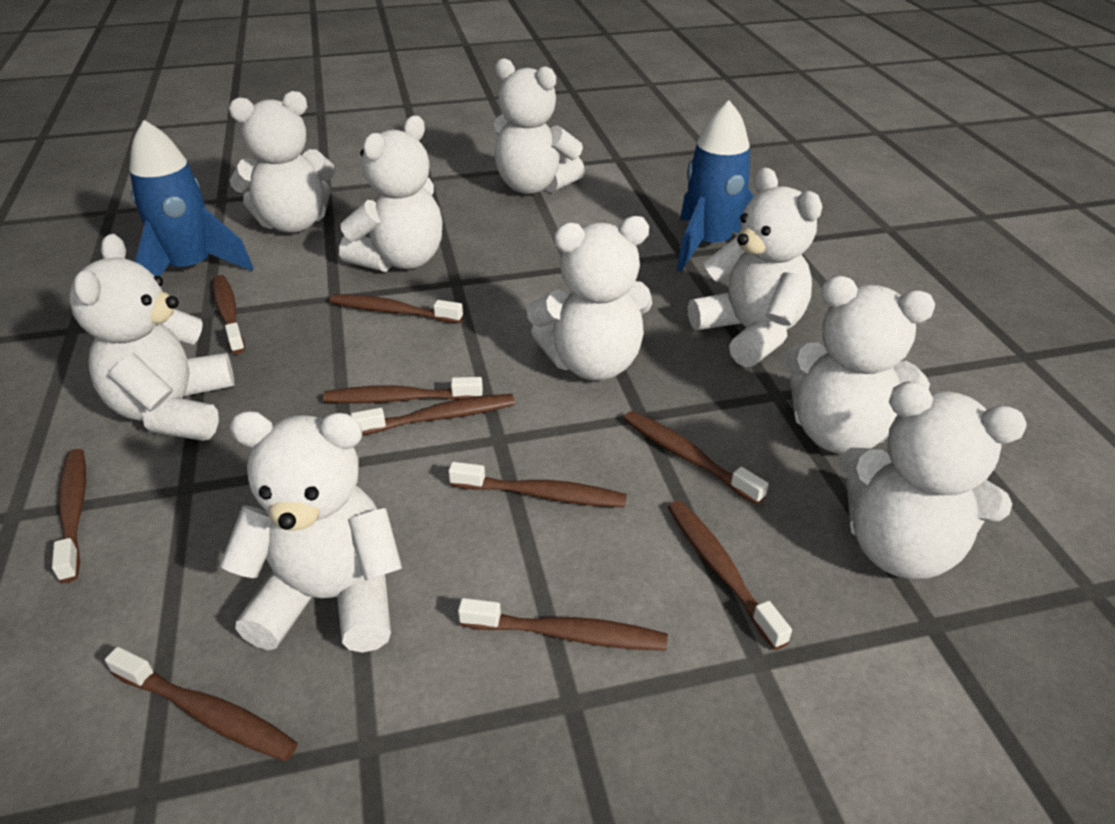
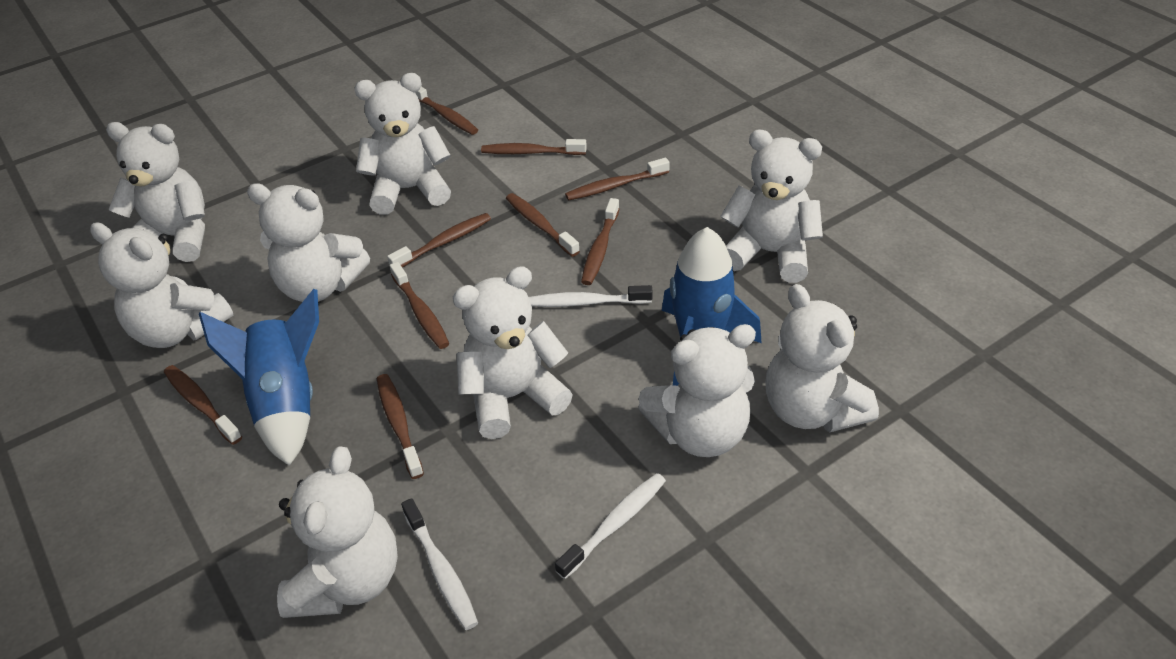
brown toothbrush: [52,449,86,583] [105,647,298,761] [213,275,245,354] [323,377,483,404] [330,294,463,323] [351,394,515,435] [448,462,627,508] [458,598,668,651] [623,411,769,505] [668,501,792,650] = 10 -> [164,365,242,445] [377,374,424,479] [387,213,491,267] [390,262,449,349] [415,87,478,135] [481,139,587,155] [506,193,580,257] [565,158,670,201] [581,198,619,285] = 9
white toothbrush: none = 0 -> [401,498,478,630] [529,285,653,307] [555,473,666,579] = 3

